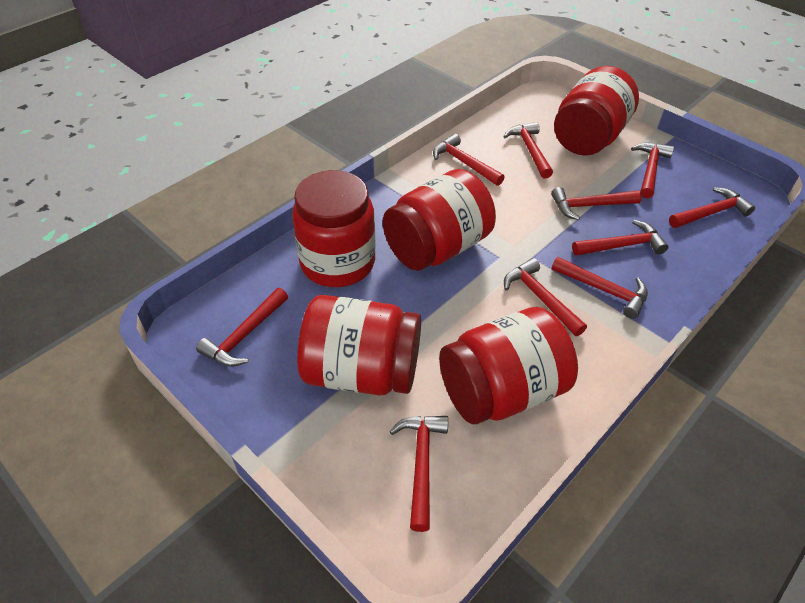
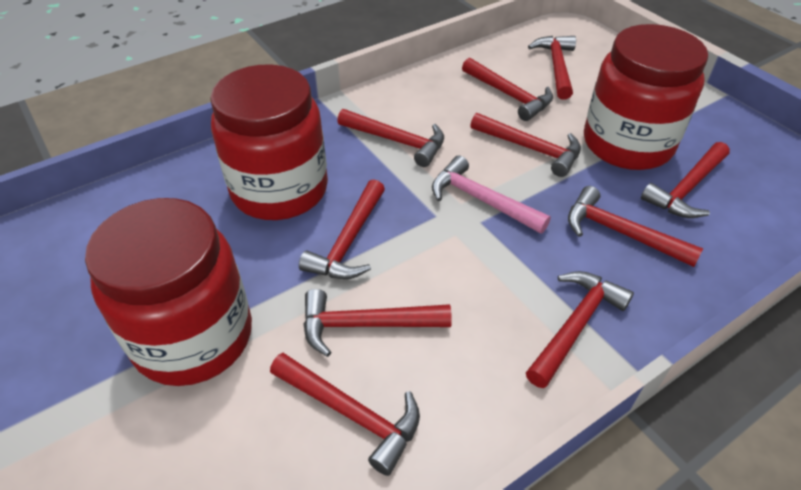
pink hammer: none = 0 -> [432,155,551,234] = 1
red jar: [292,170,375,287] [297,295,421,396] [383,169,496,271] [439,307,578,424] [554,66,639,156] = 5 -> [85,198,252,386] [210,64,328,220] [584,24,708,170] = 3

